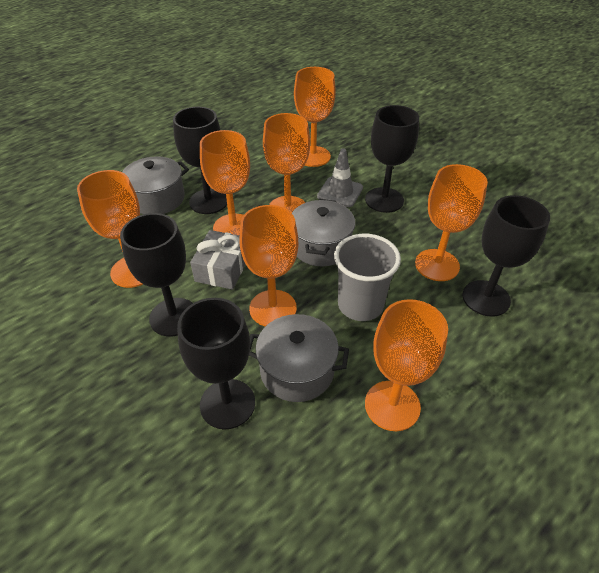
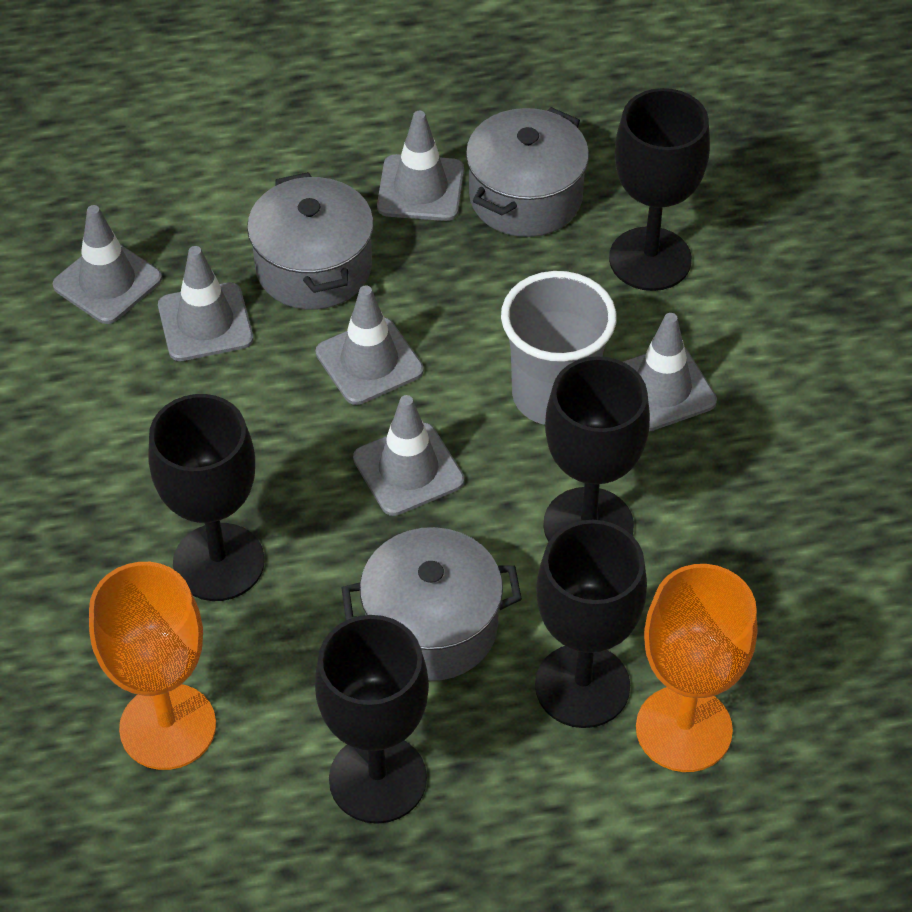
grey gift: [190,230,246,290] = 1 -> none = 0
grey traffic cone: [317,148,363,207] = 1 -> [52,205,162,324] [158,246,253,361] [316,286,424,405] [353,395,464,516] [377,111,464,221] [623,313,717,431] = 6
orange goblet: [77,170,143,288] [200,130,250,236] [239,205,298,327] [263,113,310,213] [294,67,336,167] [365,299,448,431] [415,164,488,281] = 7 -> [89,562,216,770] [636,564,757,772] = 2

